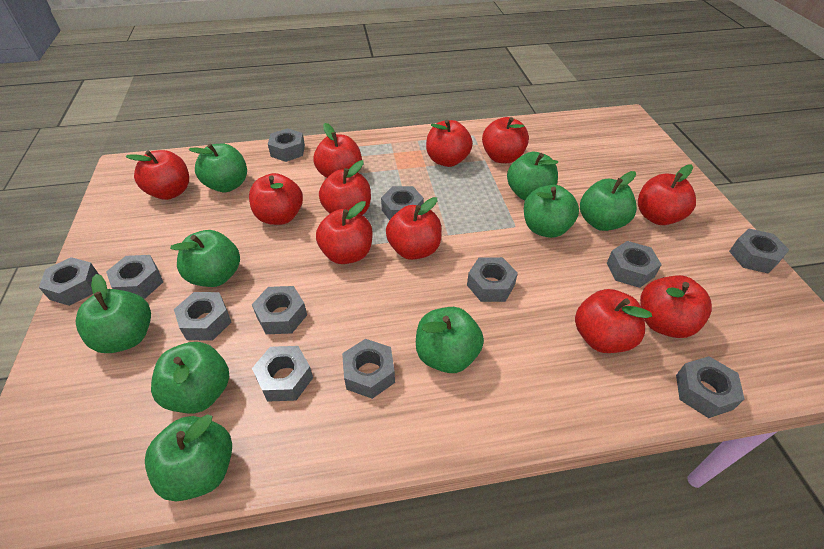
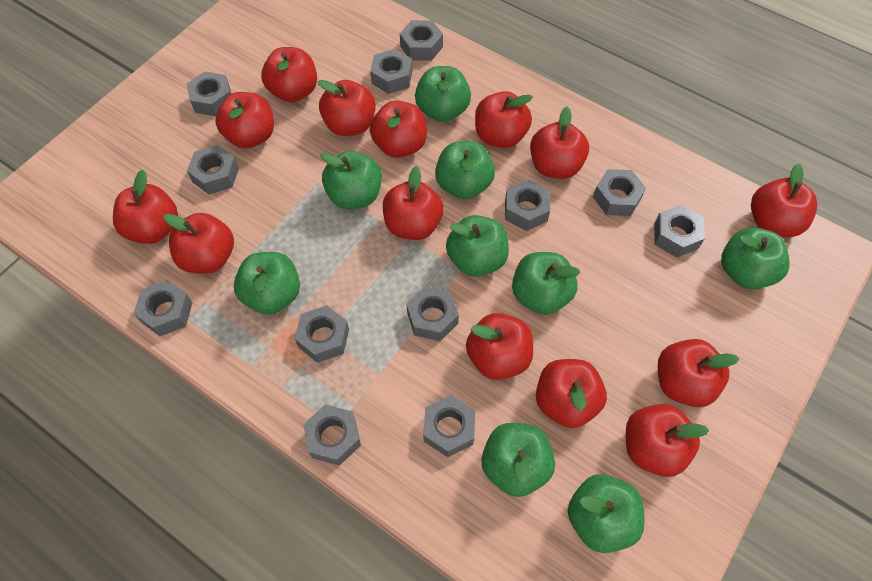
red apple: [125,150,189,200] [249,173,303,225] [313,123,362,178] [316,201,373,264] [319,160,371,215] [386,197,442,260] [426,119,473,167] [482,117,529,163] [575,289,652,353] [638,164,696,225] [640,275,712,338] = 11 -> [113,170,178,244] [163,213,234,274] [215,92,274,149] [261,47,317,102] [317,80,376,136] [370,101,427,158] [383,166,444,240] [466,313,533,380] [475,91,533,148] [530,107,589,179] [536,359,607,428] [626,404,709,477] [658,339,739,407] [751,163,817,237] = 14

